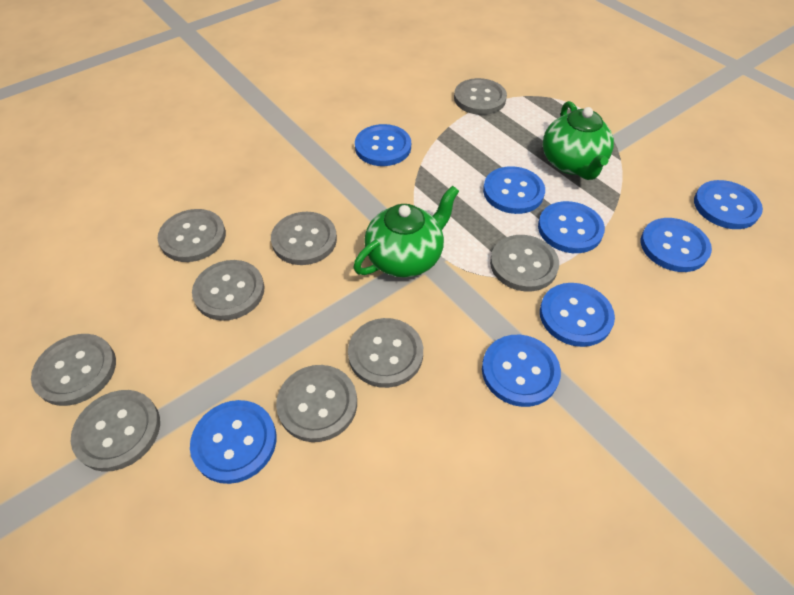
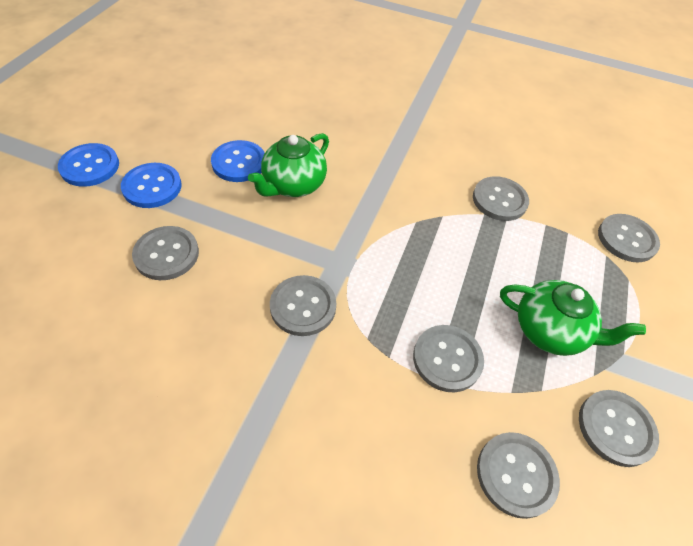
blue button: [190,400,276,484] [355,124,411,166] [482,335,561,407] [483,166,545,214] [538,201,605,253] [540,283,615,347] [641,218,712,272] [694,180,763,229] = 8 -> [58,143,119,187] [121,163,182,208] [211,140,265,182] = 3
grey button: [31,334,116,406] [71,390,160,472] [158,209,226,262] [192,260,265,321] [271,212,337,265] [276,365,357,442] [348,318,423,388] [454,78,507,115] [490,235,559,292] = 9 -> [132,226,199,280] [270,275,336,336] [413,325,484,392] [473,176,529,221] [477,432,560,519] [579,390,659,467] [598,214,660,262] = 7

